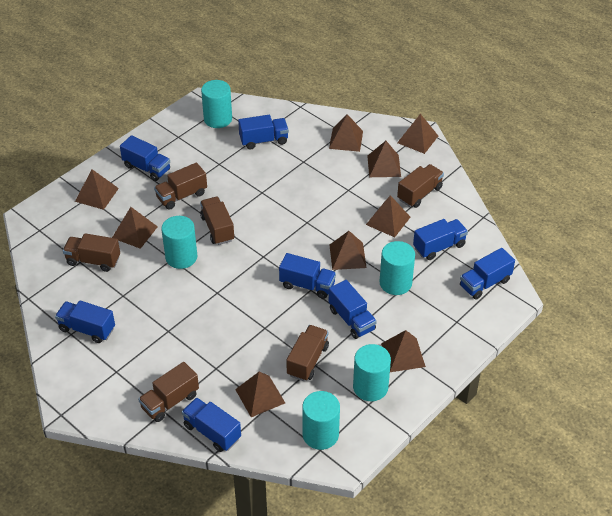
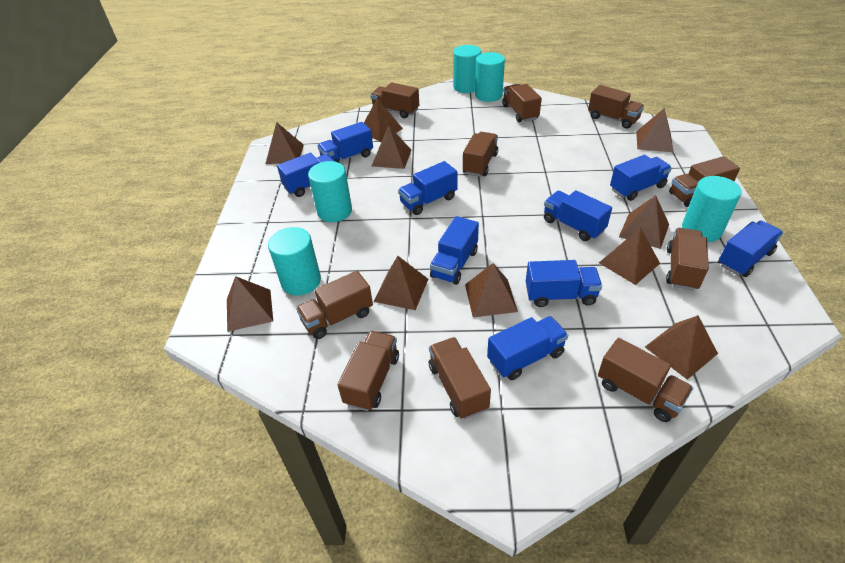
blue truck: [55,300,115,343] [120,135,170,181] [182,398,241,452] [238,115,289,150] [279,253,336,299] [329,280,377,339] [413,219,468,260] [460,248,515,299] = 8 -> [277,153,334,197] [317,122,373,163] [398,161,457,215] [430,216,479,285] [487,316,568,380] [526,260,602,307] [544,190,612,241] [610,155,672,201] [718,221,783,277] = 9
brown pyramid: [75,169,119,210] [112,207,158,249] [235,372,285,417] [329,114,363,152] [329,231,367,270] [366,195,410,237] [367,141,401,177] [381,330,426,372] [397,114,438,154] = 9 -> [227,276,273,332] [265,122,304,164] [364,98,403,142] [372,125,411,169] [373,256,428,310] [465,263,518,317] [599,228,660,285] [619,195,669,249] [636,108,673,152] [645,315,718,380] = 10
brown truck: [63,233,120,272] [138,362,199,422] [154,162,207,210] [200,197,235,245] [286,325,329,381] [397,164,444,208] = 6 -> [296,271,373,339] [338,331,399,411] [370,82,419,118] [429,337,491,419] [463,132,498,177] [502,84,542,122] [588,85,644,129] [598,338,693,422] [666,228,709,291] [669,156,740,207] = 10

